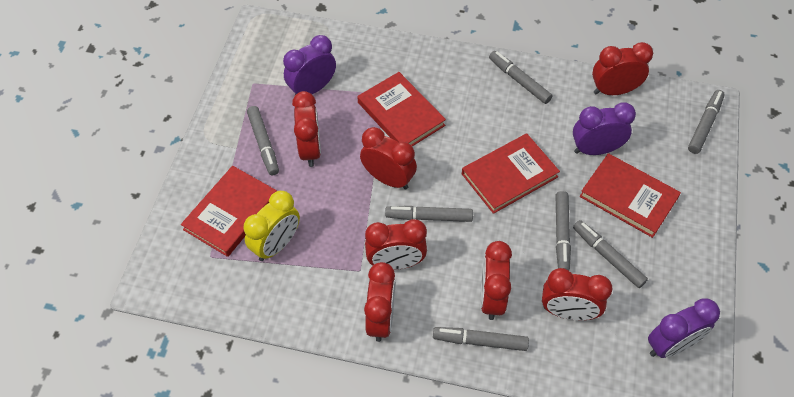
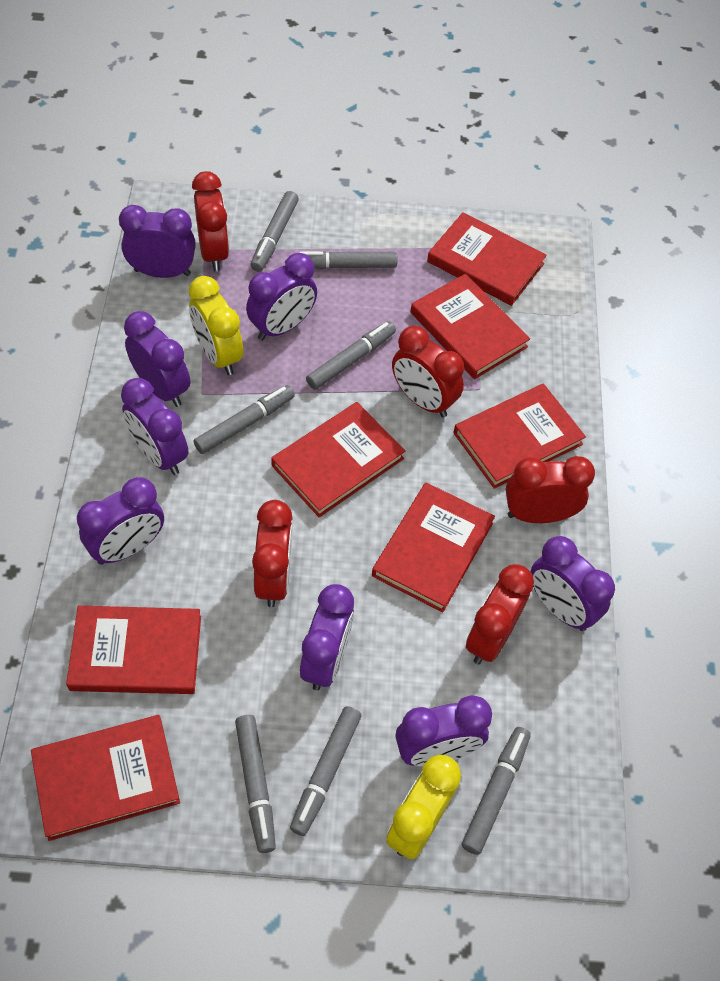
purple clock: [283,35,336,95] [573,102,636,155] [648,299,720,358] = 3 -> [77,477,164,565] [119,205,196,278] [121,378,188,475] [124,311,190,407] [246,253,317,341] [300,584,354,691] [396,695,492,766] [531,536,615,631] = 8
red book: [181,166,277,257] [357,72,446,146] [462,133,560,214] [580,153,681,238] = 4 -> [31,715,180,841] [66,605,201,694] [271,402,405,517] [372,482,495,612] [411,274,530,379] [427,212,547,306] [454,383,586,489] = 7
red clock: [292,91,321,167] [360,127,417,190] [364,262,395,342] [365,219,427,270] [480,241,512,320] [542,268,613,320] [592,42,653,95] = 7 -> [192,171,229,272] [252,500,293,607] [392,326,464,417] [466,564,534,664] [506,456,595,523] = 5
yellow clock: [244,191,300,261] = 1 -> [189,276,243,375] [386,755,461,859] = 2

